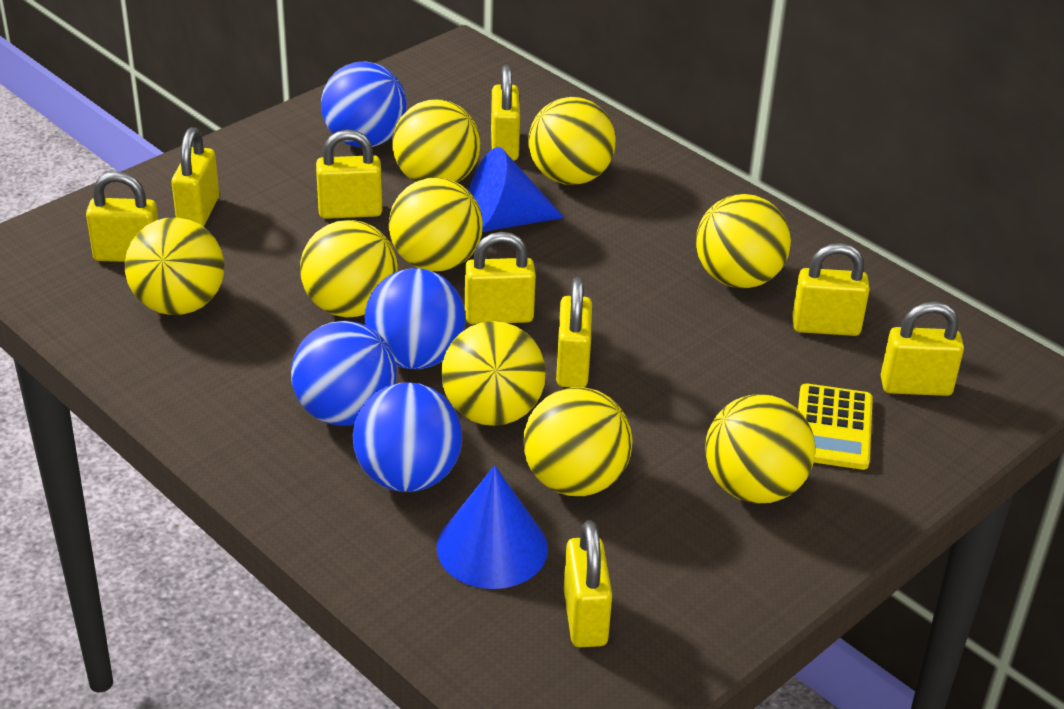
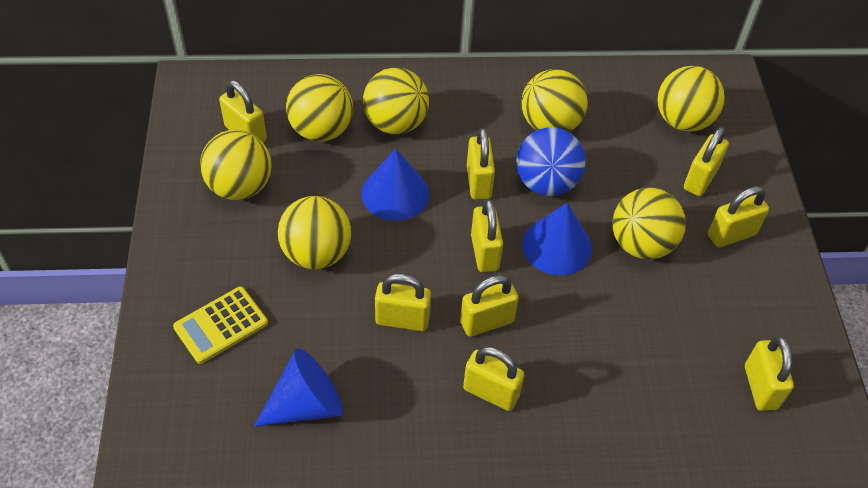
blue ball: [291,321,396,426] [321,61,407,148] [353,383,462,492] [365,268,465,369] = 4 -> [516,127,586,196] = 1
blue cone: [437,465,548,589] [468,147,564,232] = 2 -> [254,348,343,427] [362,148,429,221] [522,203,592,275] = 3
yellow ball: [125,217,224,315] [300,220,398,318] [389,177,483,271] [392,99,481,183] [441,321,546,426] [523,387,633,496] [529,97,616,185] [696,194,791,288] [705,394,815,503] = 9 -> [200,130,272,200] [278,196,352,269] [286,74,353,142] [363,67,429,134] [521,69,588,132] [612,188,686,259] [657,66,725,132] = 7

